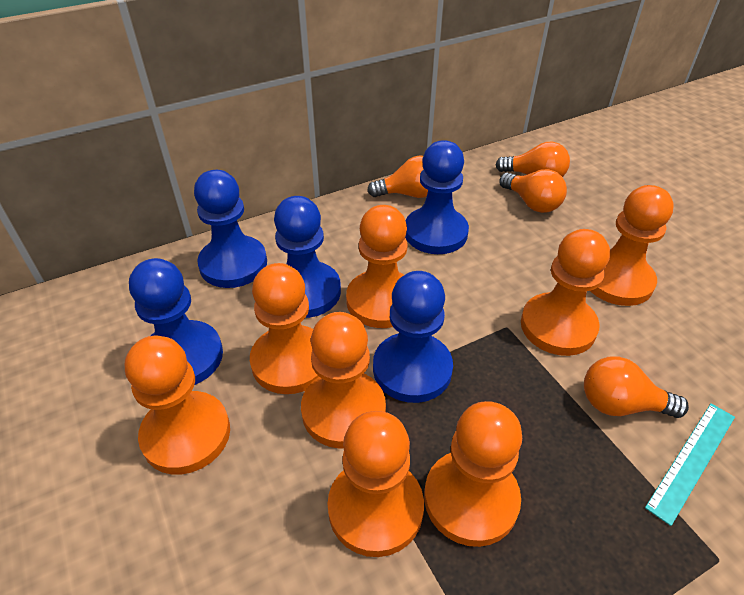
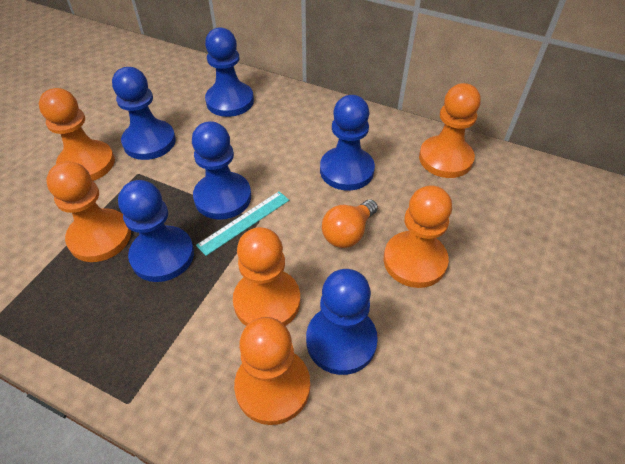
blue pawn: [129,258,223,385] [194,170,267,288] [274,196,341,318] [373,271,453,403] [405,140,469,254] = 5 -> [112,67,176,160] [118,180,194,282] [192,121,251,220] [205,27,254,117] [306,269,378,375] [320,95,375,191] = 6
orange light bulb: [367,156,428,198] [495,142,570,177] [499,169,567,213] [584,356,689,418] = 4 -> [322,200,378,248] = 1
orange pawn: [125,336,230,474] [250,263,319,394] [301,312,386,449] [328,411,424,557] [346,205,407,328] [424,401,522,547] [521,229,610,356] [590,185,674,306] = 8 -> [39,88,115,181] [46,161,131,262] [233,227,300,326] [234,317,310,425] [384,185,452,288] [419,83,481,178] = 6

